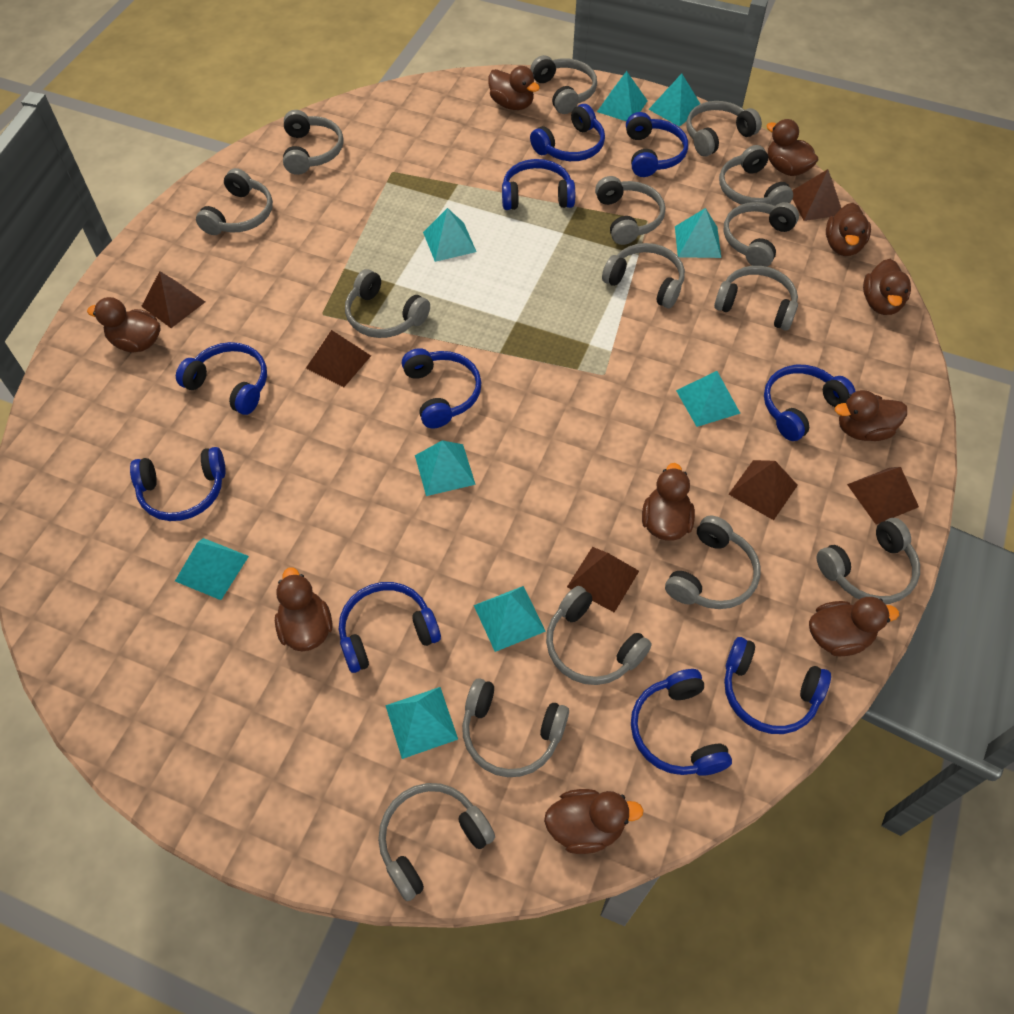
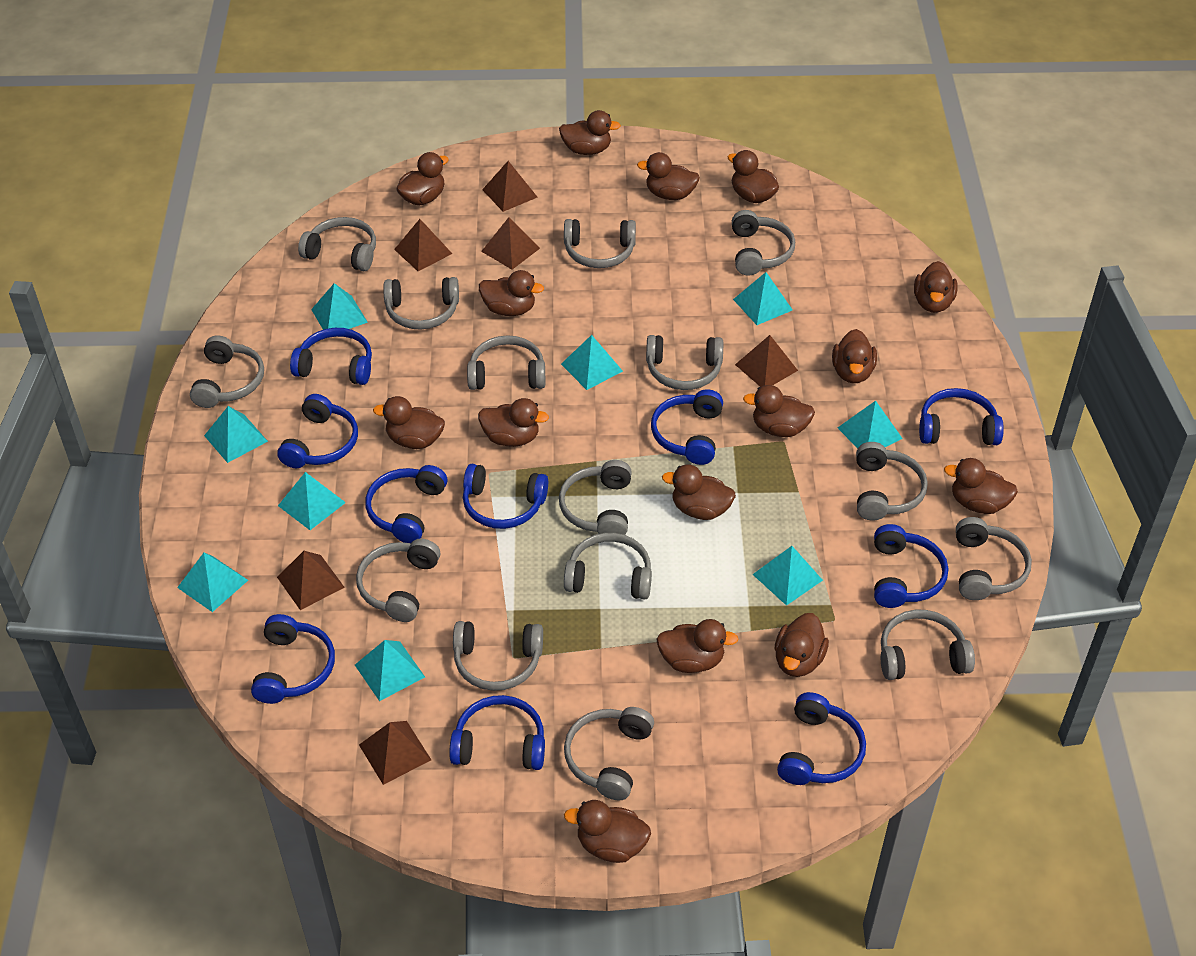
brown duck: [87,297,161,352] [275,567,332,651] [488,66,540,110] [544,789,644,854] [642,463,695,540] [766,119,818,176] [809,597,899,656] [826,203,871,256] [835,390,907,441] [863,259,911,315] = 10 -> [373,396,445,449] [396,152,449,205] [478,398,549,447] [479,270,544,316] [559,110,621,155] [564,800,651,863] [637,152,700,200] [656,619,738,673] [662,464,736,520] [728,150,779,203] [743,385,815,437] [774,613,829,677] [832,329,877,383] [914,261,958,313] [944,458,1018,514] = 15

